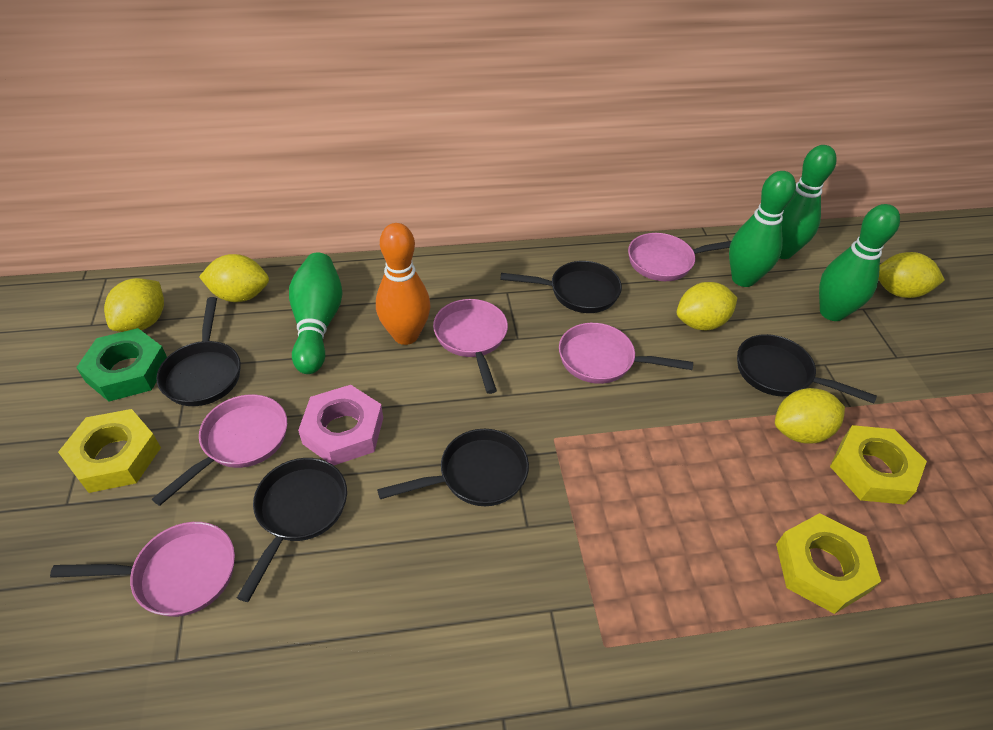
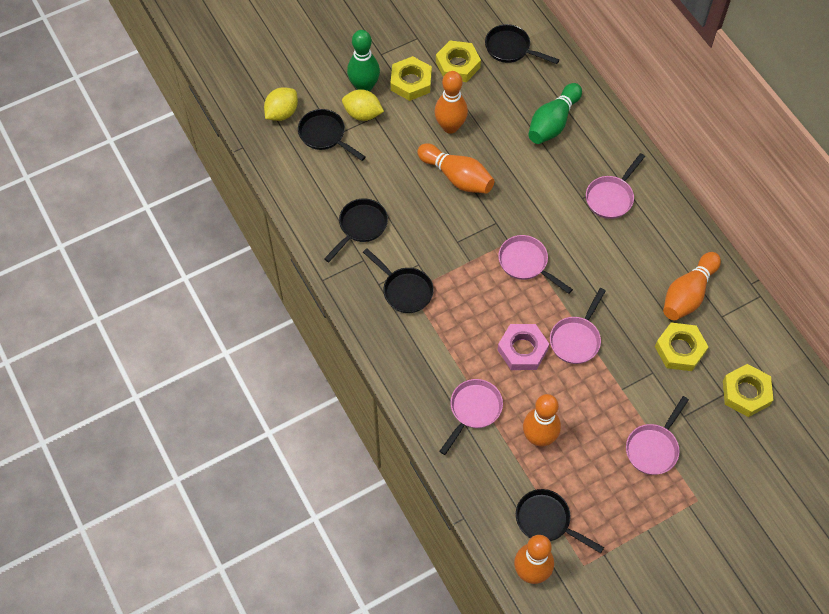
green bowling pin: [289,253,342,374] [729,171,796,287] [780,145,836,259] [819,204,900,321] = 4 -> [347,30,380,91] [528,83,582,144] = 2
green nut: [76,328,167,401] = 1 -> none = 0
orange bowling pin: [376,223,430,345] = 1 -> [417,143,494,194] [434,71,468,134] [514,535,554,584] [523,394,561,446] [663,252,721,320] = 5
yellow lemon: [104,278,164,332] [199,254,269,302] [677,282,737,330] [775,388,845,444] [879,252,945,298] = 5 -> [264,87,298,121] [342,89,384,121] = 2
yellow nut: [58,409,161,493] [776,513,881,614] [830,425,927,504] = 3 -> [391,56,432,101] [436,41,481,82] [655,323,708,371] [723,364,773,417] = 4

